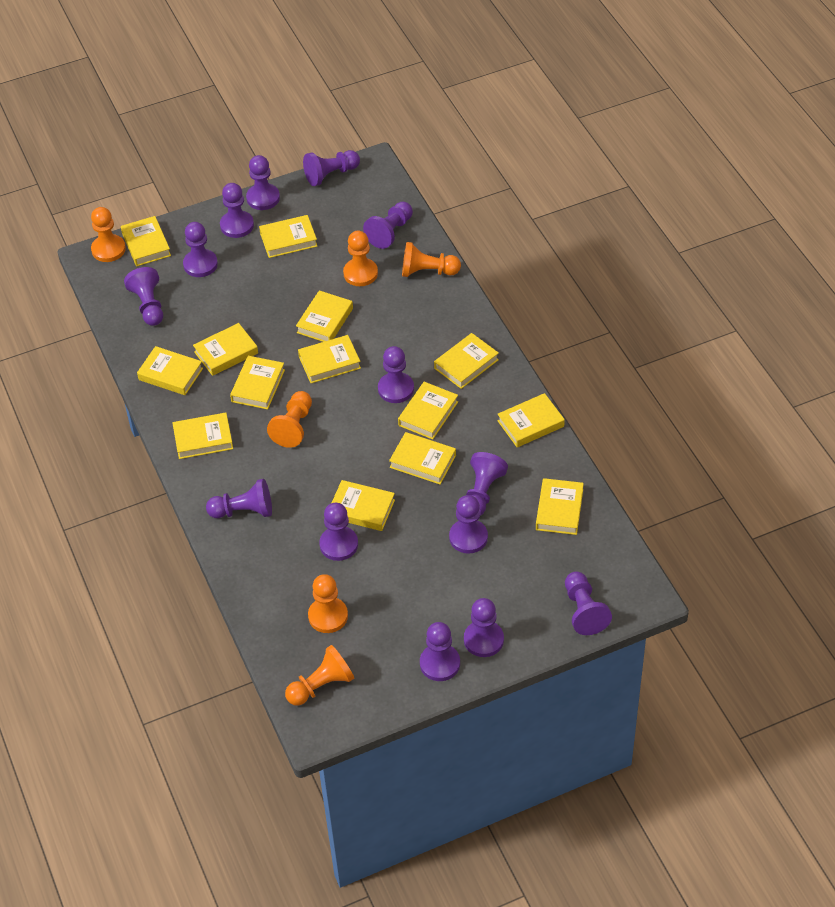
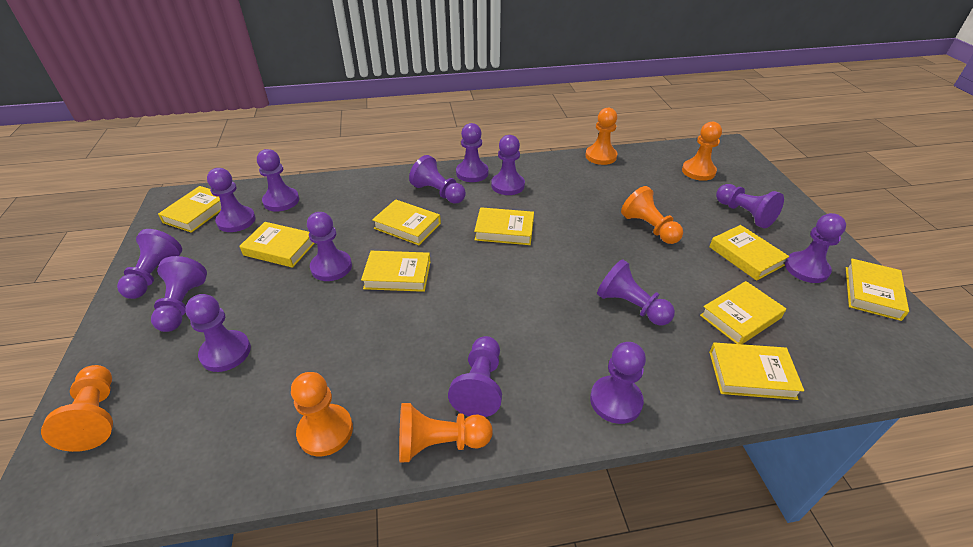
yellow book: [121,216,171,266] [137,346,203,395] [172,413,233,459] [193,323,258,376] [230,356,285,410] [259,215,318,258] [296,290,353,342] [298,335,361,383] [332,480,395,531] [389,432,456,485] [398,382,458,440] [434,333,499,389] [498,393,565,447] [536,478,584,535] = 14 -> [158,186,221,233] [239,222,315,268] [361,251,431,292] [372,199,441,245] [474,207,534,245] [700,281,786,344] [709,225,789,281] [709,342,804,400] [846,258,909,321] = 9

